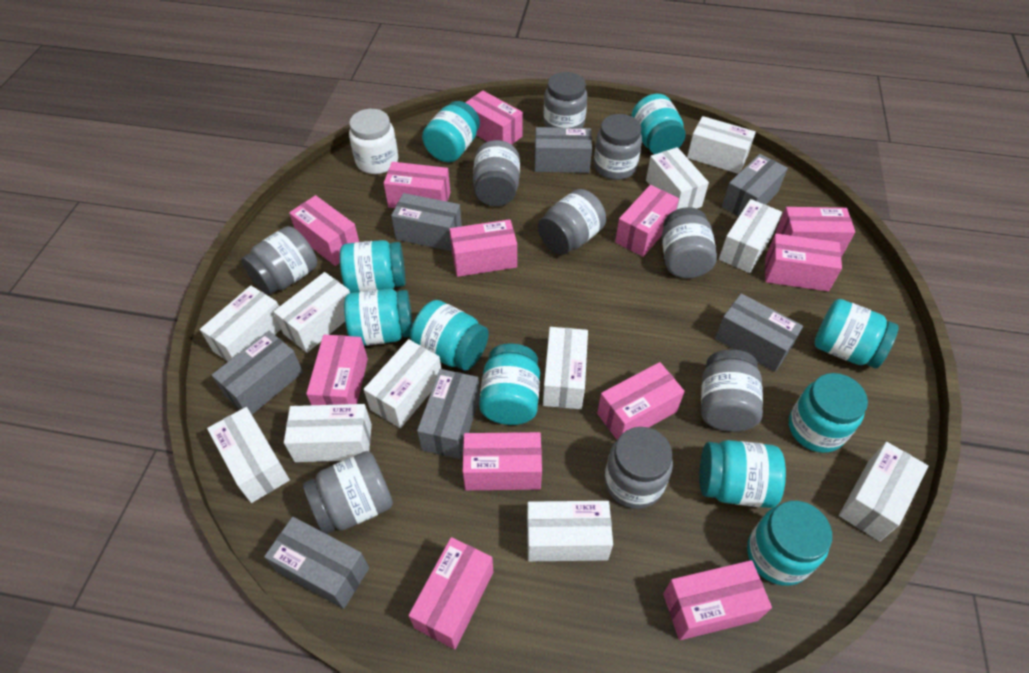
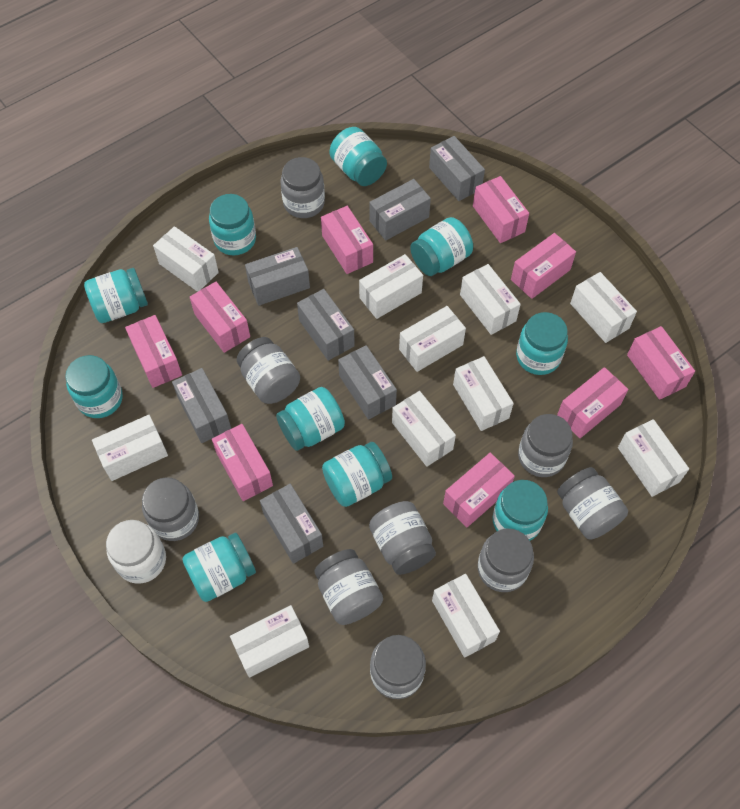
pink box: [289,195,359,266] [306,335,368,405] [384,162,450,208] [409,537,493,649] [449,219,517,277] [463,432,542,490] [465,91,523,145] [597,362,685,440] [615,185,679,257] [663,560,772,640] [765,234,842,291] [776,207,855,256] = 12 -> [125,315,182,388] [190,282,250,353] [212,424,273,501] [321,206,373,274] [443,453,515,527] [473,176,529,243] [511,233,576,299] [557,367,628,438] [627,326,695,400] = 9

